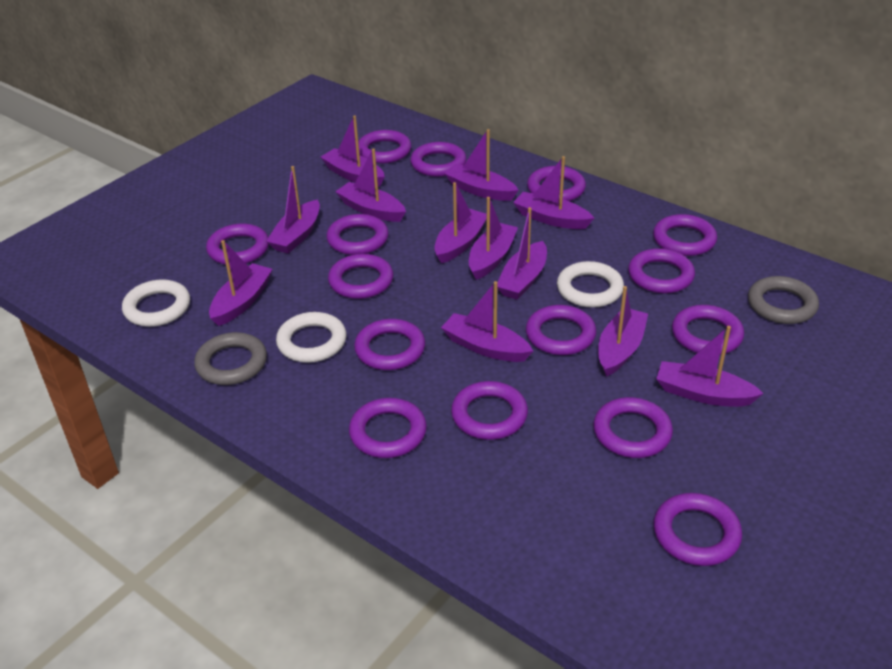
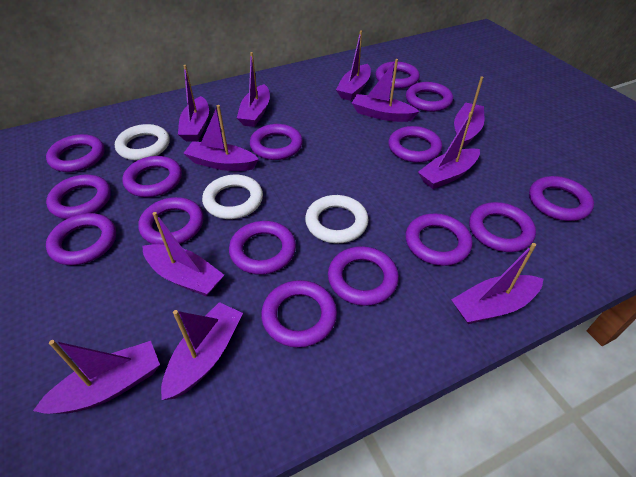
grey ring: [194,332,267,385] [748,276,819,324] = 2 -> none = 0
purple boat: [209,240,273,326] [266,166,320,254] [321,115,385,187] [335,149,406,222] [434,182,487,263] [441,281,533,362] [444,129,518,201] [469,197,518,280] [497,207,547,300] [513,156,594,229] [598,286,648,377] [656,326,764,407] = 12 -> [33,340,160,414] [142,212,224,296] [161,302,243,400] [178,65,209,142] [183,105,259,171] [237,52,270,127] [336,31,371,101] [352,59,420,122] [418,112,480,189] [451,243,543,324] [454,76,484,148] = 11

